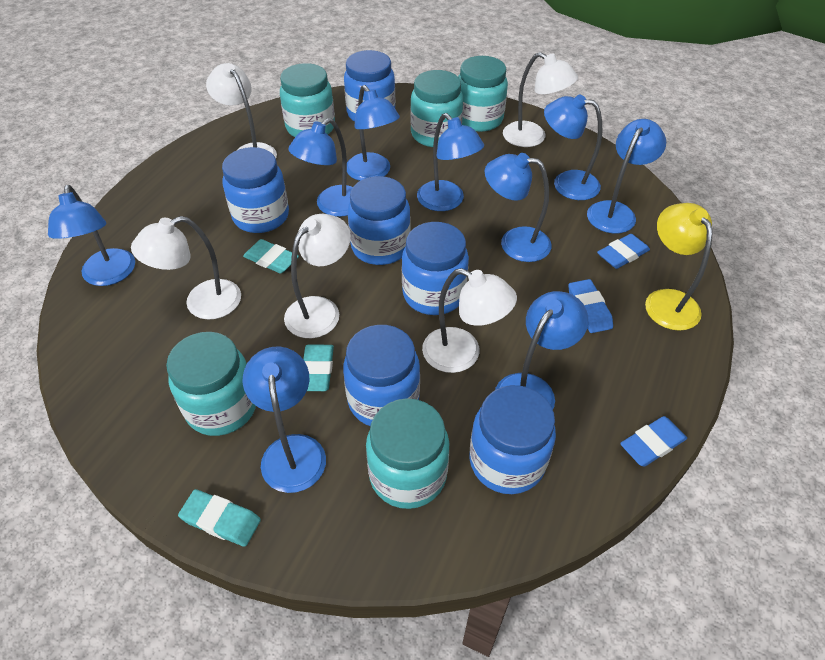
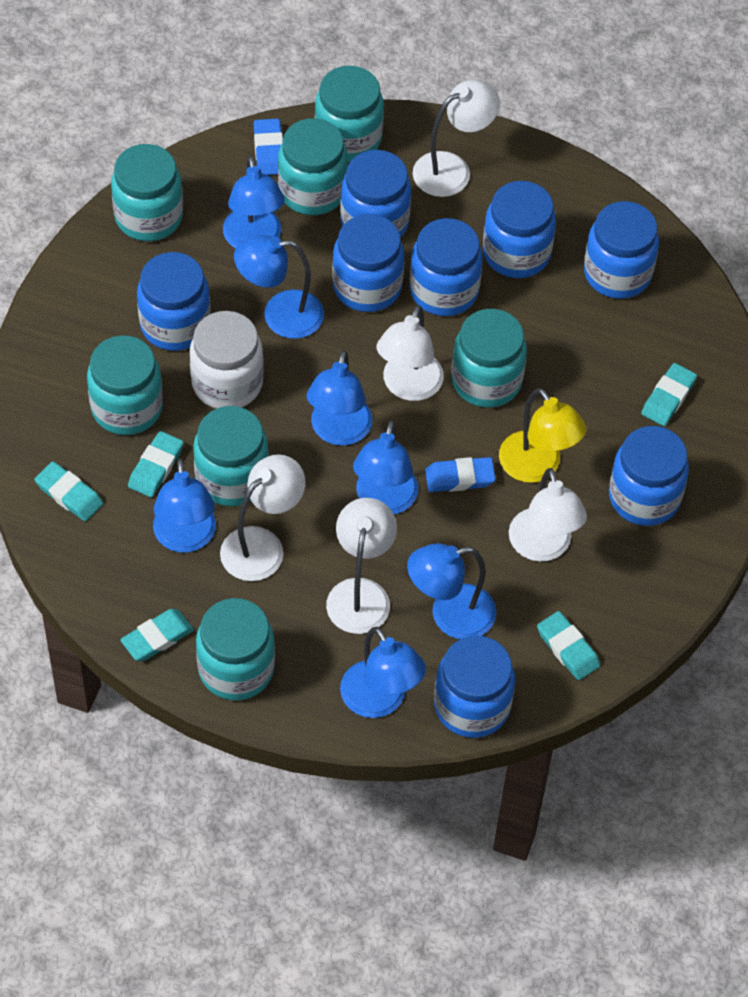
blue eraser: [568,279,613,333] [597,234,650,269] [620,416,687,467] = 3 -> [254,119,283,175] [425,457,496,492] = 2
blue jar: [222,147,289,233] [343,325,420,426] [344,50,395,122] [347,176,411,265] [402,222,469,315] [469,385,556,494] = 6 -> [137,252,211,351] [332,214,404,312] [340,150,411,237] [410,218,483,316] [434,636,515,738] [483,181,556,278] [584,201,659,299] [609,426,689,526] = 8
blue lamp: [48,185,135,286] [243,346,326,493] [288,118,353,217] [347,85,400,181] [417,113,484,211] [485,153,552,262] [495,291,588,410] [544,94,602,200] [587,119,666,234] = 9 -> [153,458,216,553] [223,155,285,249] [234,235,324,339] [307,350,373,446] [340,627,426,718] [353,421,418,514] [407,543,497,639] = 7
turquoise eraser: [178,489,261,547] [243,239,299,274] [303,344,334,391] = 3 -> [35,462,103,521] [120,609,194,661] [128,431,184,497] [537,611,600,680] [641,363,697,426] = 5
turquoise jar: [166,332,256,436] [280,63,335,137] [366,398,449,509] [410,70,463,147] [458,56,508,132] = 5 -> [87,335,163,435] [111,144,183,241] [193,406,269,506] [196,598,275,700] [278,118,348,215] [315,66,384,162] [452,309,527,408] = 7
white jar: none = 0 -> [190,311,264,409] = 1

